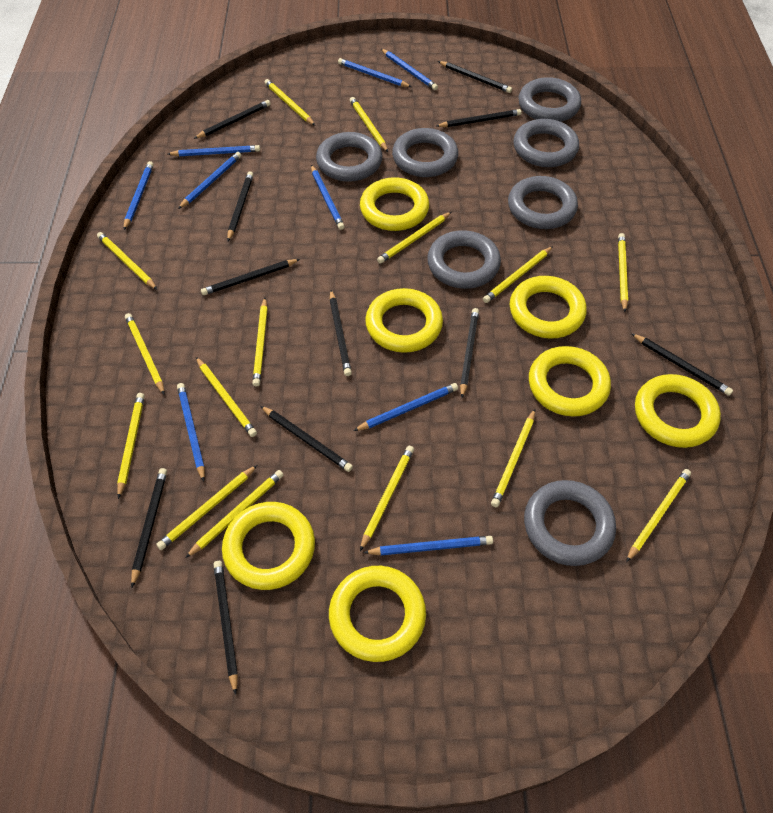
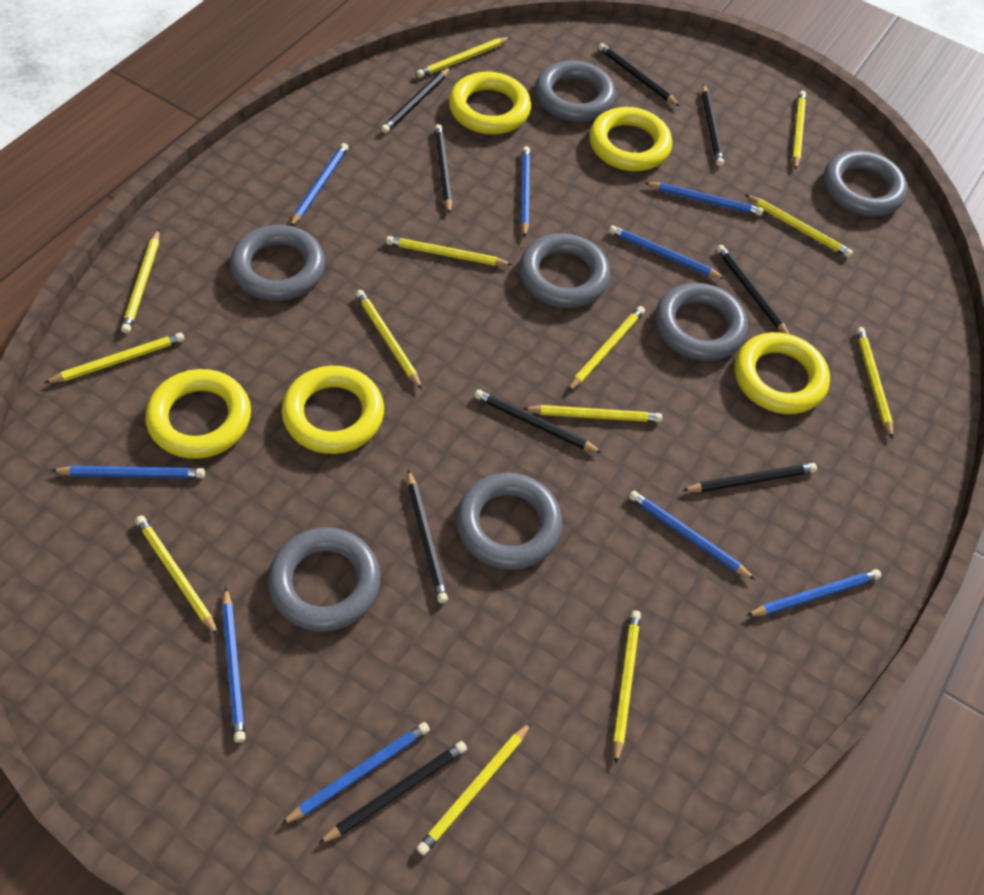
black pencil: [131,468,167,587] [194,100,271,139] [201,259,300,295] [213,561,238,695] [227,171,253,241] [260,406,353,472] [330,290,352,376] [436,109,522,127] [438,61,512,93] [460,308,479,398] [631,333,733,396] = 11 -> [318,741,467,844] [381,67,451,133] [407,470,448,603] [435,124,452,214] [474,390,602,453] [598,43,680,106] [682,463,817,492] [702,84,724,166] [716,245,789,334] = 9
yellow pencil: [97,232,157,290] [117,393,145,499] [125,313,165,395] [156,465,257,550] [185,470,284,558] [196,357,257,437] [252,298,268,387] [265,79,315,125] [350,97,388,152] [360,446,414,551] [377,212,451,264] [483,246,553,303] [491,409,535,507] [618,233,628,312] [626,469,691,562] = 15 -> [44,332,185,383] [121,229,159,334] [135,515,218,635] [356,290,422,389] [386,236,513,266] [416,37,510,78] [416,722,532,856] [522,405,662,422] [568,306,645,391] [613,610,641,765] [745,194,853,258] [792,91,806,170] [856,327,893,439] = 13
yellow ring: [222,502,315,590] [329,566,426,662] [360,177,429,231] [365,288,443,353] [510,276,587,339] [529,346,611,417] [635,374,721,448] = 7 -> [145,369,251,459] [281,366,384,454] [449,72,531,135] [589,107,672,171] [735,332,830,414] = 5

